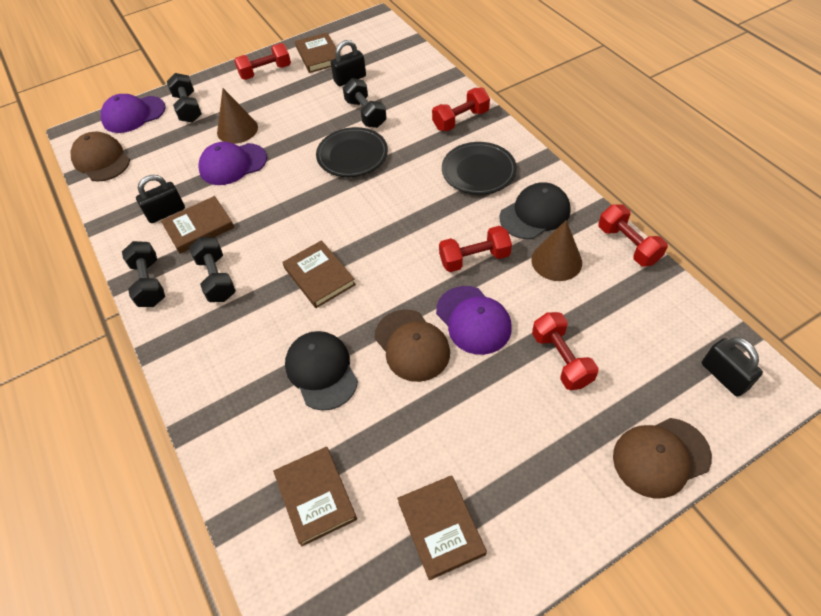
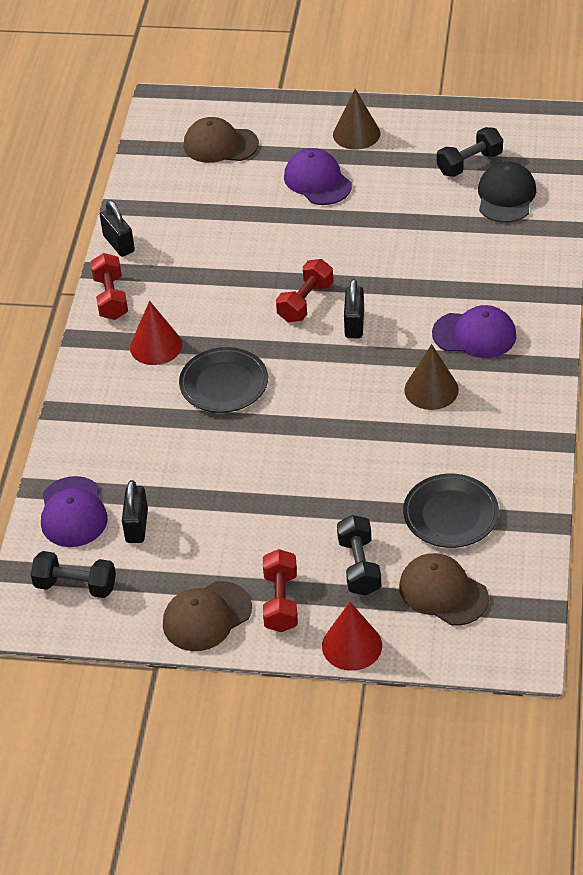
black cap: [285,331,358,410] [500,182,571,239] = 2 -> [478,162,536,223] = 1
black dumbbell: [122,241,165,307] [167,73,202,123] [189,237,236,302] [343,78,387,128] = 4 -> [31,551,116,598] [337,515,381,596] [437,127,503,177] = 3
brown book: [161,196,234,254] [273,447,357,547] [282,240,356,308] [295,32,341,73] [397,475,487,580] = 5 -> none = 0
red cone: none = 0 -> [130,301,182,365] [322,602,382,671] = 2
red dumbbell: [234,43,291,80] [432,88,490,131] [439,226,512,272] [532,312,599,390] [598,204,668,266] = 5 -> [90,253,128,320] [263,549,298,632] [276,259,333,323] = 3

